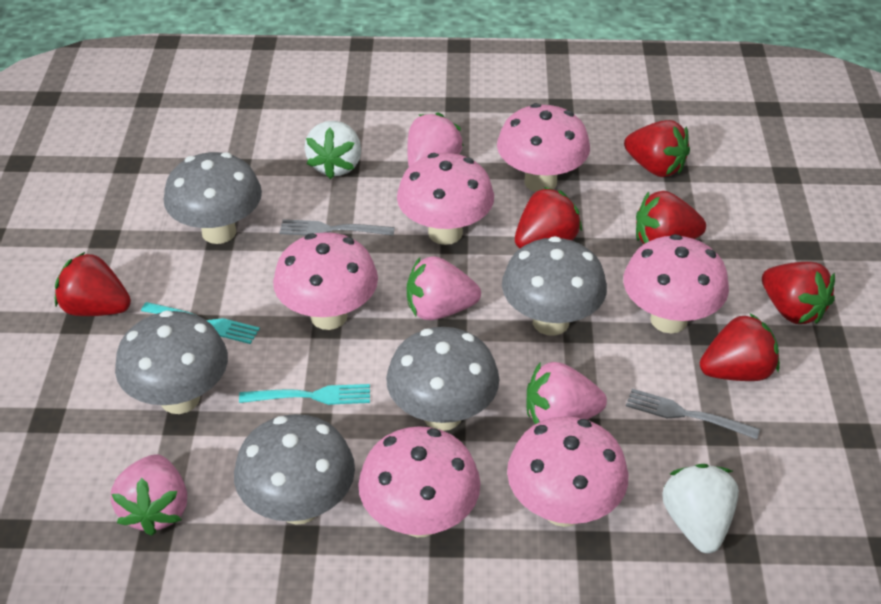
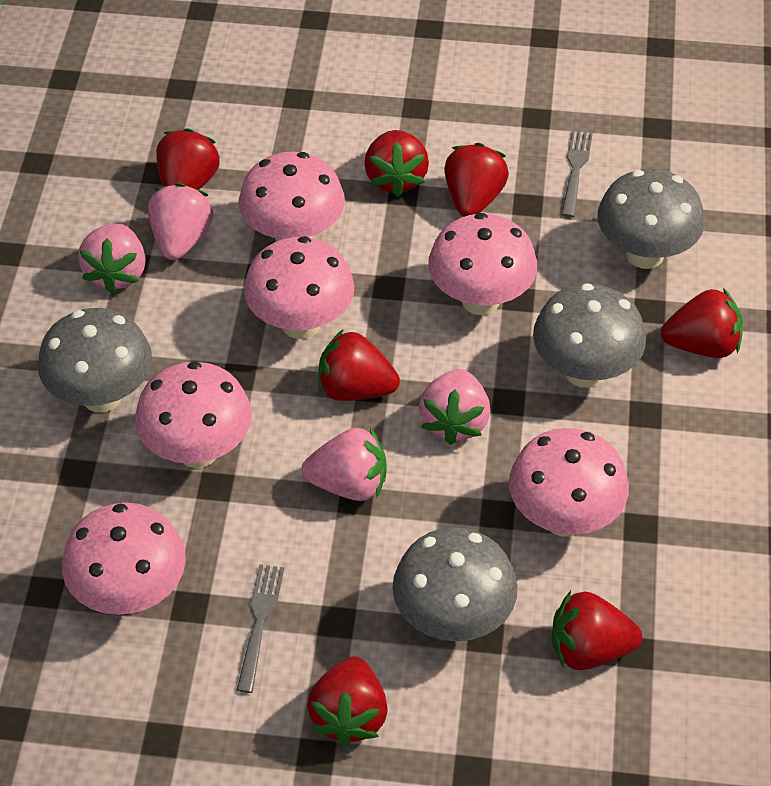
grey mushroom: [115,310,228,414] [164,152,262,244] [234,414,355,525] [386,327,499,431] [502,236,607,336] = 5 -> [38,308,152,412] [393,527,518,641] [533,283,646,388] [597,169,705,269] = 4
red strawberry: [55,252,131,316] [515,187,582,248] [624,120,690,177] [636,191,706,244] [700,313,780,381] [762,262,835,324] = 6 -> [156,128,220,190] [307,657,388,746] [318,329,400,401] [364,130,429,197] [444,143,509,217] [552,591,642,670] [661,288,743,358] = 7
turquoise fork: [141,302,260,344] [239,384,370,405] = 2 -> none = 0
white strawberry: [304,121,361,179] [662,464,739,553] = 2 -> none = 0

